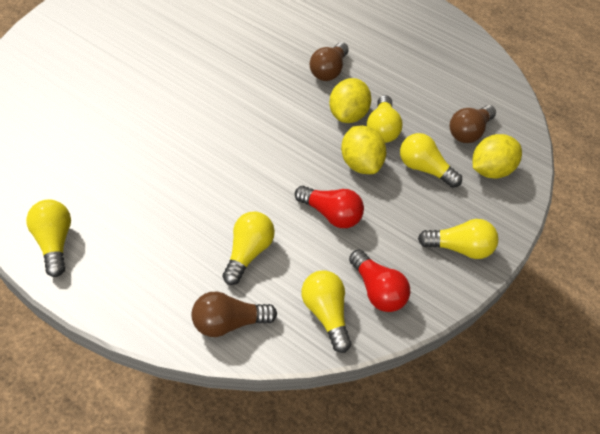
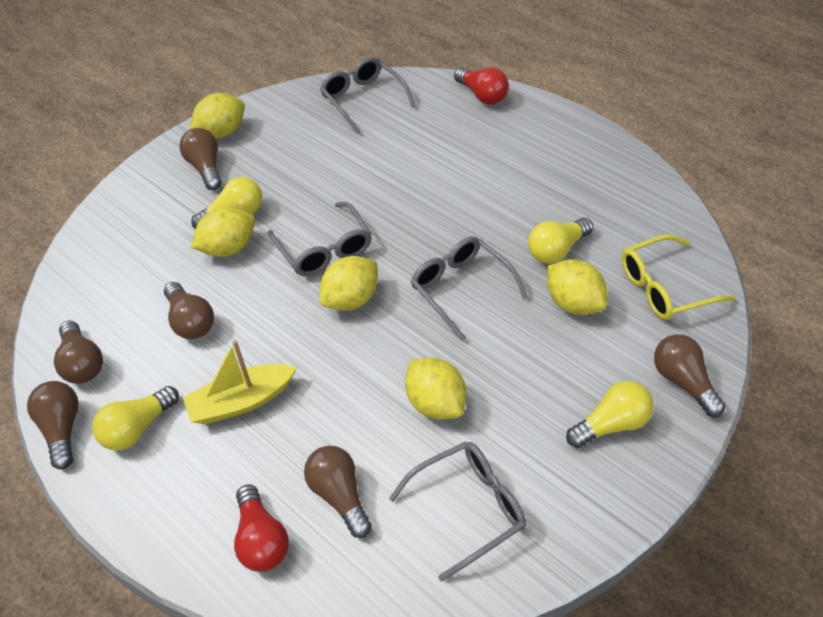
brown light bulb: [192,292,277,337] [310,42,349,81] [450,105,496,143] = 3 -> [27,381,79,470] [54,321,103,384] [164,282,214,339] [180,128,221,190] [304,446,372,538] [654,334,726,417] = 6
grey glasses: none = 0 -> [268,202,371,276] [320,57,416,134] [389,442,526,582] [411,236,528,341] = 4
yellow boat: none = 0 -> [183,340,297,424] = 1
yellow glasses: none = 0 -> [622,235,736,320] = 1
yellow lemon: [329,78,371,123] [341,126,386,174] [472,134,522,179] = 3 -> [189,93,245,138] [191,206,255,257] [320,256,378,311] [405,358,466,420] [547,259,608,315] = 5
yellow light bulb: [26,200,71,277] [222,211,275,285] [302,271,351,353] [367,95,403,143] [400,133,462,188] [418,219,498,259] = 6 -> [92,386,179,451] [191,177,262,229] [528,218,593,264] [566,381,654,448] = 4

